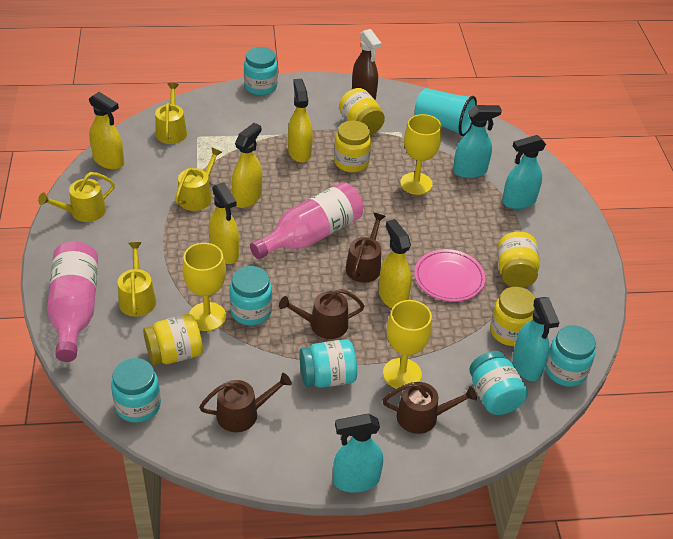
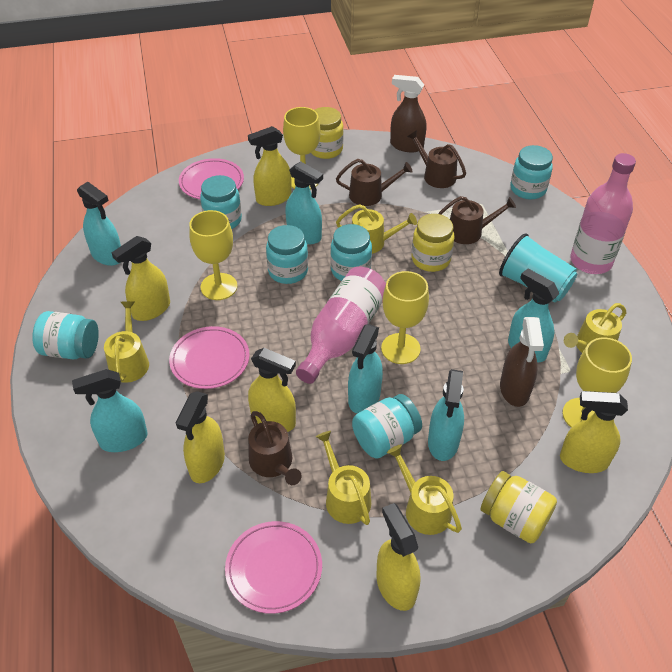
brown spray bottle: [352,29,382,100] = 1 -> [390,75,427,152] [500,317,544,407] = 2
pink plate: [414,249,486,302] = 1 -> [169,326,250,389] [179,158,244,200] [225,521,322,614] = 3
turquoise spray bottle: [333,414,383,493] [453,105,502,178] [502,135,546,209] [512,297,560,381] = 4 -> [72,369,147,452] [77,182,121,266] [285,161,323,244] [348,324,383,413] [428,369,464,461] [508,269,559,362] = 6
yellow goblet: [182,243,226,331] [383,300,432,389] [400,114,442,195] = 3 -> [189,210,237,300] [283,107,321,189] [381,271,429,364] [562,338,632,428] = 4
yellow jar: [143,314,203,365] [334,121,371,172] [339,88,385,135] [490,287,536,346] [498,231,539,288] = 5 -> [311,107,344,159] [412,214,454,272] [481,471,557,543] = 3
yellow spray bottle: [89,92,124,169] [209,182,239,264] [232,123,262,208] [288,79,313,163] [379,219,412,308] = 5 -> [111,236,170,321] [176,391,225,483] [248,126,291,206] [248,348,296,432] [376,503,420,611] [560,391,628,473] = 6
yellow watering can: [38,172,115,222] [118,242,156,317] [155,83,187,144] [175,147,222,211] = 4 -> [104,301,149,383] [316,431,371,525] [336,204,417,254] [387,445,462,535] [564,303,626,353] = 5

